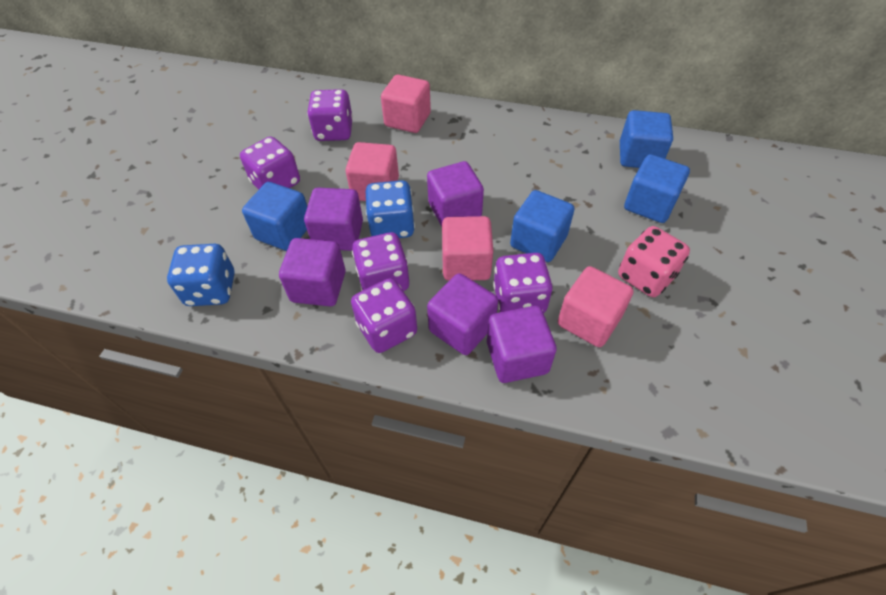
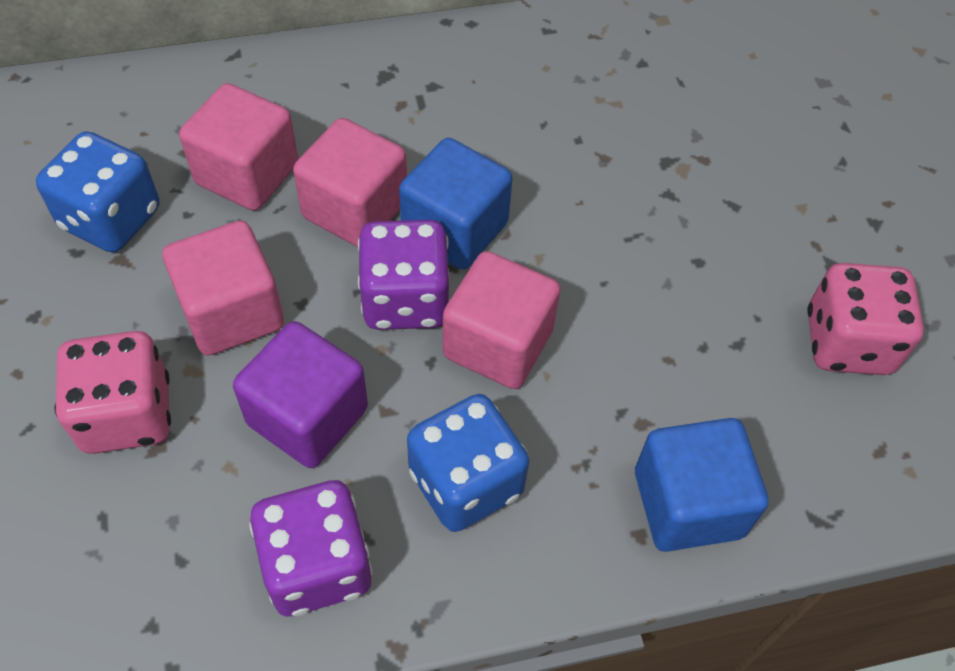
blue cube: [242,182,307,251] [510,190,574,262] [620,110,673,168] [624,154,690,223] = 4 -> [399,138,512,270] [635,418,769,552] = 2
pink dice: [618,226,690,297] = 1 -> [54,331,171,454] [807,263,924,375] = 2
purple cube: [279,238,346,306] [304,188,363,251] [427,161,484,227] [427,273,498,355] [487,306,557,383] = 5 -> [233,321,368,468] = 1
purple dice: [240,136,300,189] [307,89,353,141] [351,278,417,353] [352,232,409,291] [493,253,552,313] = 5 -> [249,480,372,617] [358,220,450,330] = 2

